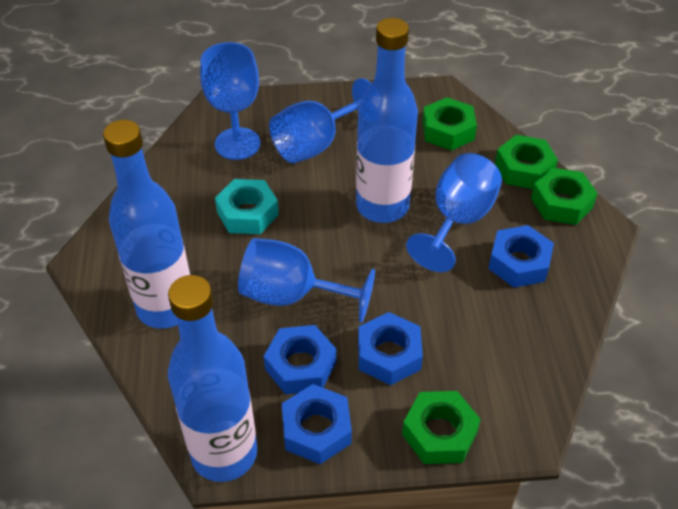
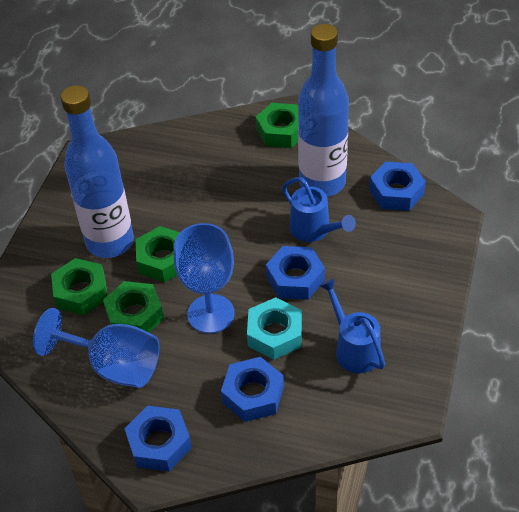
blue bottle: [103,120,190,329] [168,275,257,482] [356,18,418,223] = 3 -> [61,85,134,258] [298,24,349,197] = 2
blue goblet: [200,42,260,160] [238,238,375,323] [269,78,371,163] [406,153,502,272] = 4 -> [33,308,160,388] [174,223,235,334] = 2
blue watering can: none = 0 -> [282,177,356,242] [319,278,385,373] = 2

